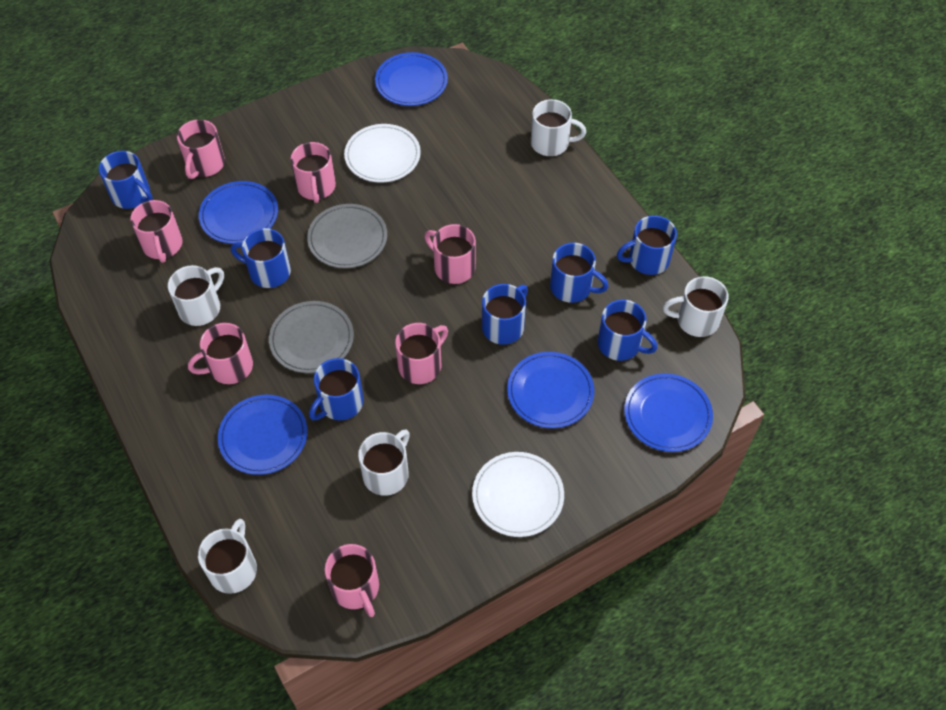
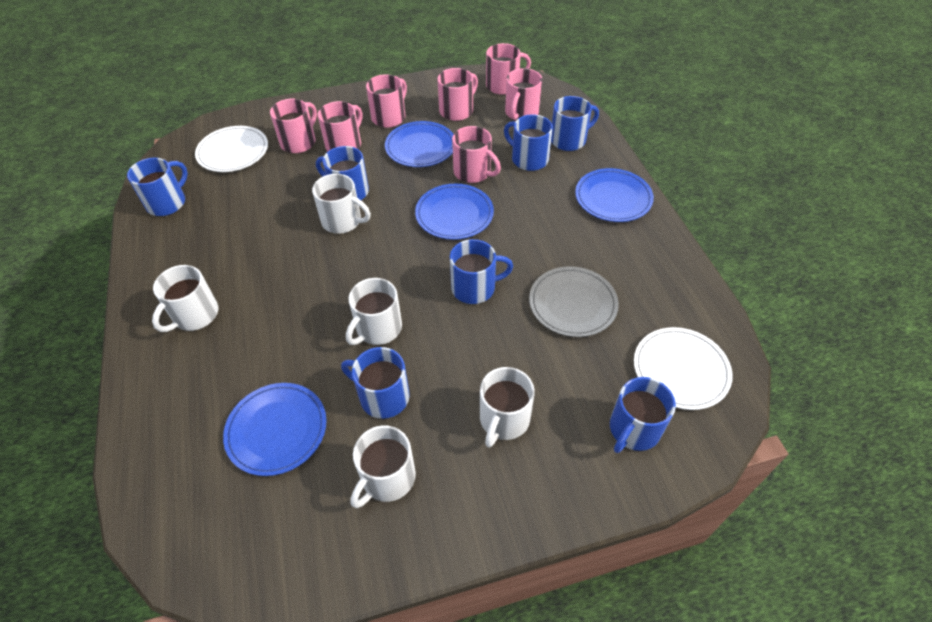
blue plate: [199,181,278,244] [218,395,308,475] [375,52,448,106] [507,352,594,428] [624,373,713,452] = 5 -> [223,383,327,476] [385,121,453,167] [415,184,494,240] [575,168,654,222] = 4
grey plate: [269,301,354,373] [307,204,387,268] = 2 -> [529,266,619,337] = 1

